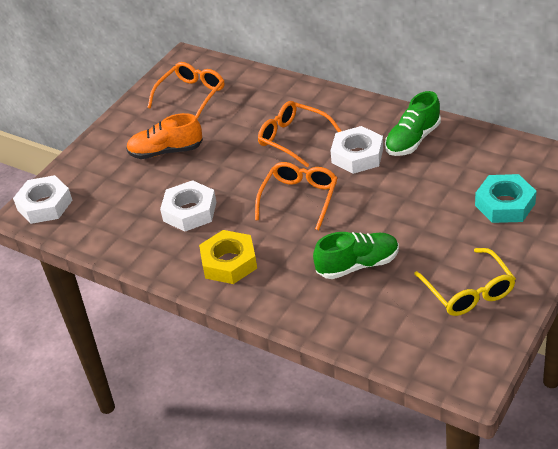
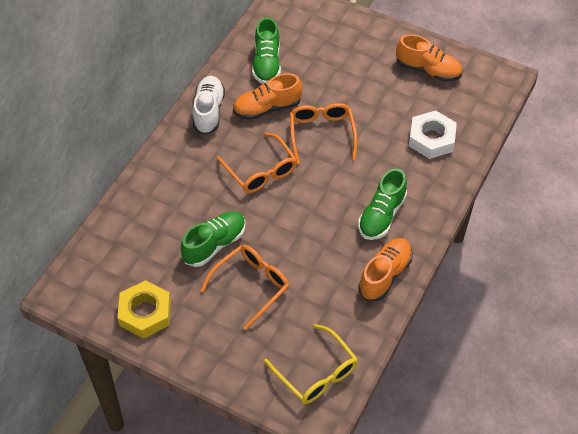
green shoe: [313,232,399,279] [385,91,441,156] = 2 -> [181,211,246,267] [252,17,281,84] [358,168,407,240] = 3
orange shoe: [126,113,203,159] = 1 -> [233,73,302,120] [358,238,413,301] [396,34,462,82] = 3
turquoise nut: [475,174,537,223] = 1 -> none = 0
white nut: [13,175,72,224] [160,180,216,232] [330,126,383,174] = 3 -> [409,110,457,159] = 1
white shoe: none = 0 -> [193,76,225,135] = 1

